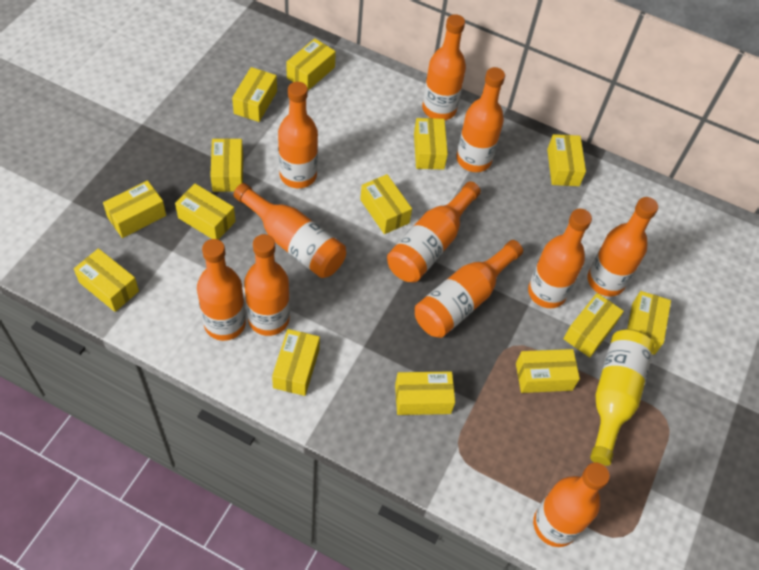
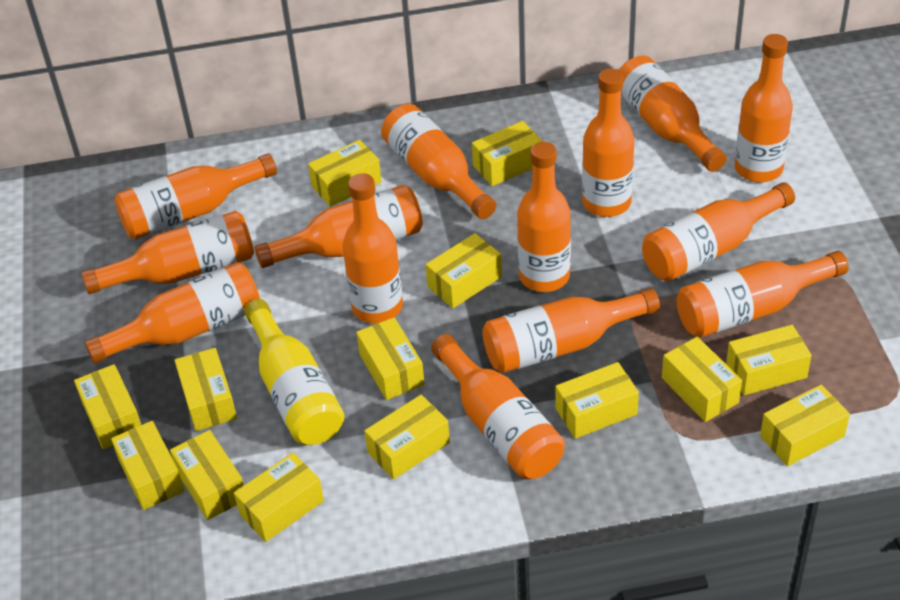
orange bottle: [197,239,246,341] [233,183,346,278] [244,234,290,336] [278,82,318,188] [387,181,481,282] [415,240,523,338] [422,14,466,120] [456,67,505,172] [528,209,592,308] [533,462,610,547] [588,197,658,297] = 11 -> [81,211,254,294] [85,262,260,363] [115,153,277,240] [255,185,423,268] [343,173,403,323] [381,104,496,219] [431,334,565,479] [482,288,660,373] [517,142,571,292] [582,69,635,217] [619,55,727,172] [642,182,795,281] [677,251,849,338] [735,34,793,183] = 14

